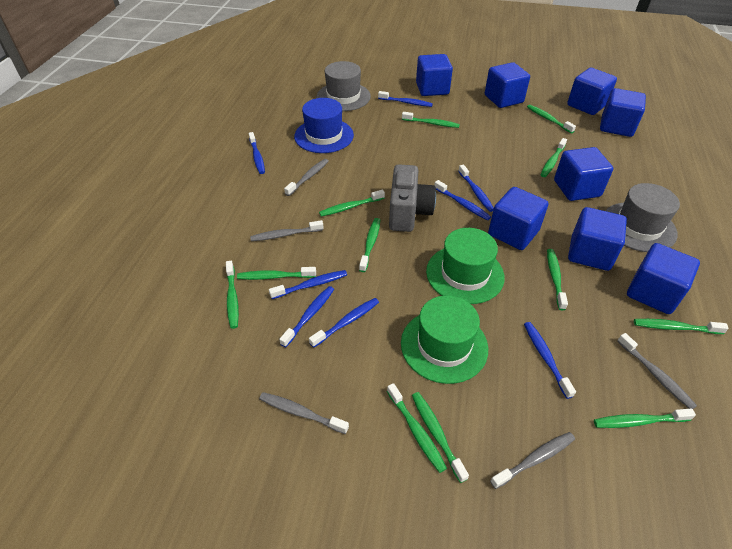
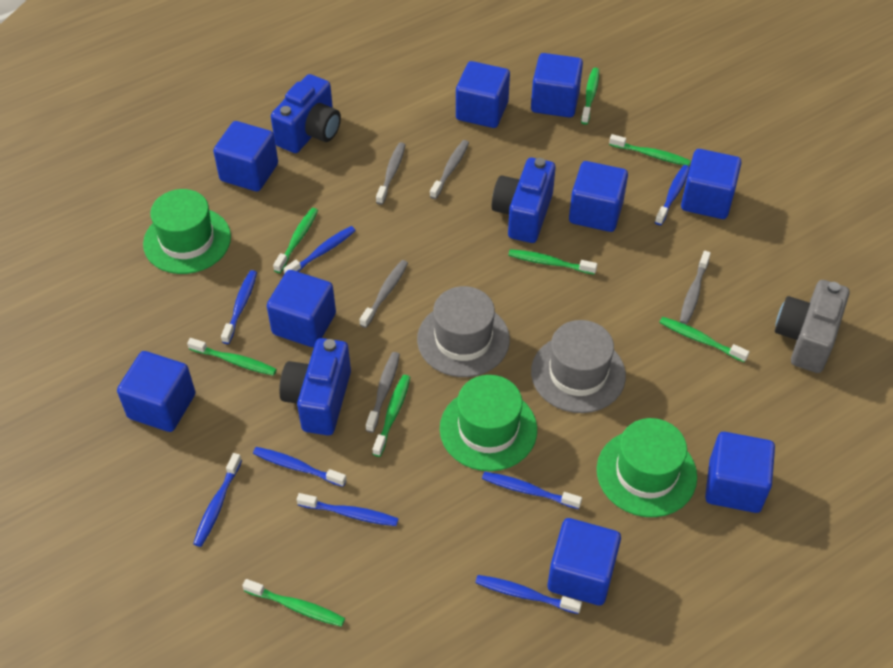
blue camera: none = 0 -> [271,74,341,153] [279,338,351,435] [492,158,556,243] = 3
blue cube: [416,54,453,96] [485,62,530,108] [488,187,549,250] [554,147,613,201] [567,68,617,115] [568,207,627,271] [600,88,646,137] [627,243,700,314] = 8 -> [117,351,195,432] [213,121,278,192] [267,270,336,347] [456,61,510,128] [531,53,583,118] [547,518,621,606] [569,161,628,232] [681,149,741,219] [705,432,775,513] = 9
blue hat: [294,98,354,153] = 1 -> none = 0
green hat: [401,295,488,384] [426,228,505,304] = 2 -> [143,189,231,274] [440,375,537,471] [597,418,697,517] = 3
green toothbrush: [226,261,239,329] [237,267,316,280] [319,190,385,217] [359,218,380,272] [387,383,447,473] [402,112,460,128] [412,392,469,483] [527,105,576,133] [541,138,567,177] [547,249,568,310] [594,409,696,428] [634,319,729,334] = 12 -> [187,338,277,376] [242,579,345,627] [273,208,318,273] [373,375,411,457] [508,249,597,275] [581,68,599,125] [609,134,691,166] [659,317,749,362] = 8

